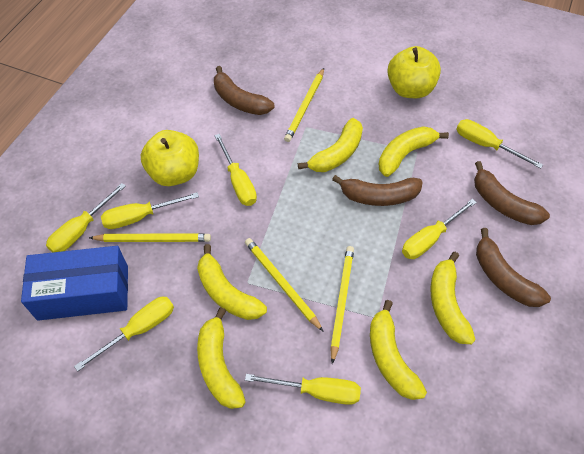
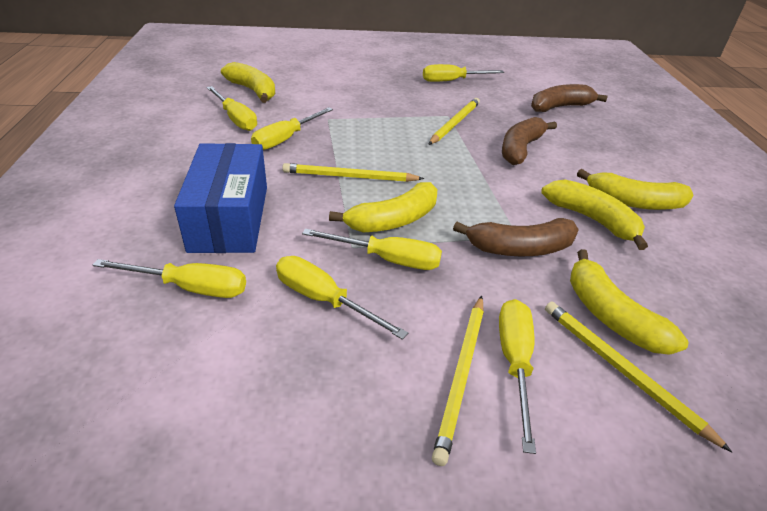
brown banana: [214,66,274,115] [332,175,423,206] [474,161,550,225] [476,228,551,307] = 4 -> [453,218,579,256] [502,117,557,165] [531,84,608,112] = 3
yellow apple: [141,130,199,186] [387,46,441,98] = 2 -> none = 0
yellow banana: [197,244,267,320] [197,307,246,409] [298,118,363,172] [370,300,427,400] [378,126,449,177] [430,252,476,344] = 6 -> [221,62,275,103] [329,182,437,233] [541,179,648,250] [570,249,689,355] [577,169,693,210] = 5

